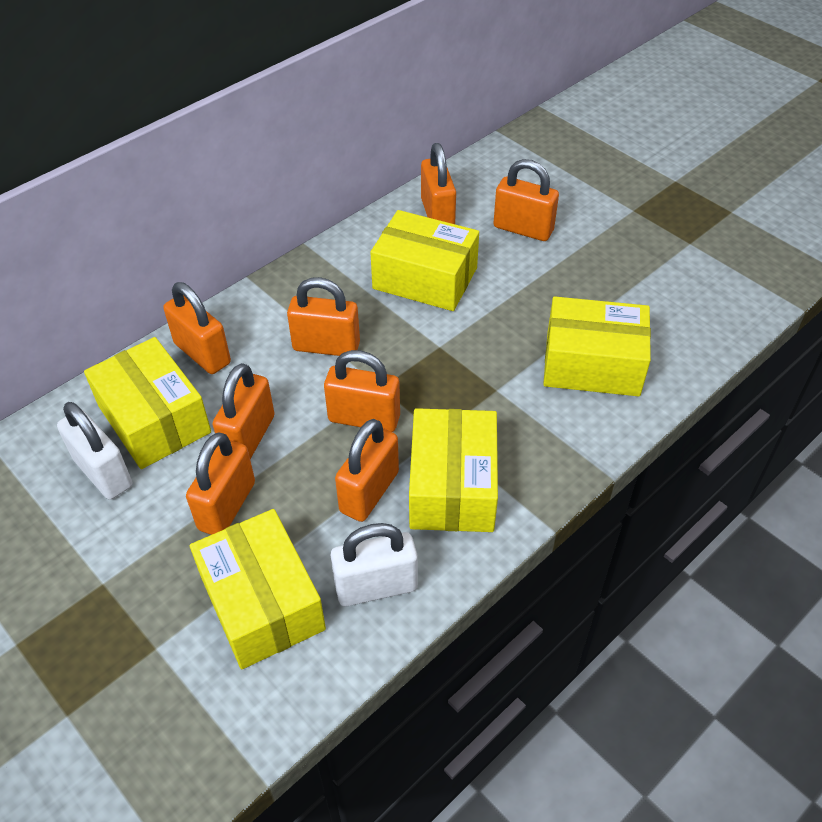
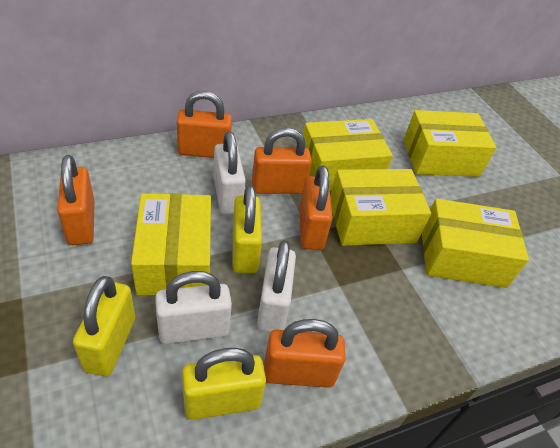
orange padlock: [163,282,231,374] [186,432,255,535] [213,363,274,459] [287,277,360,356] [324,350,400,432] [335,419,399,522] [421,143,456,224] [493,159,559,241] = 8 -> [57,155,95,245] [177,91,232,158] [252,128,312,194] [264,319,346,388] [299,165,333,250] = 5
white padlock: [57,402,133,500] [331,523,418,606] = 2 -> [155,271,232,344] [214,131,246,214] [257,240,296,332] = 3
yellow padlock: none = 0 -> [73,276,135,377] [182,348,266,420] [233,185,262,273] = 3

